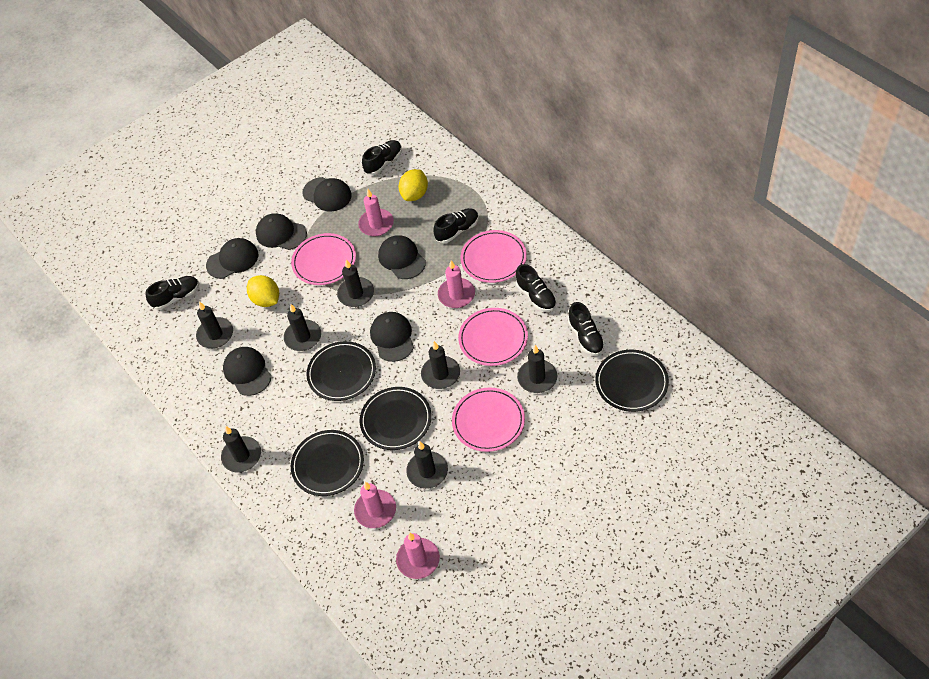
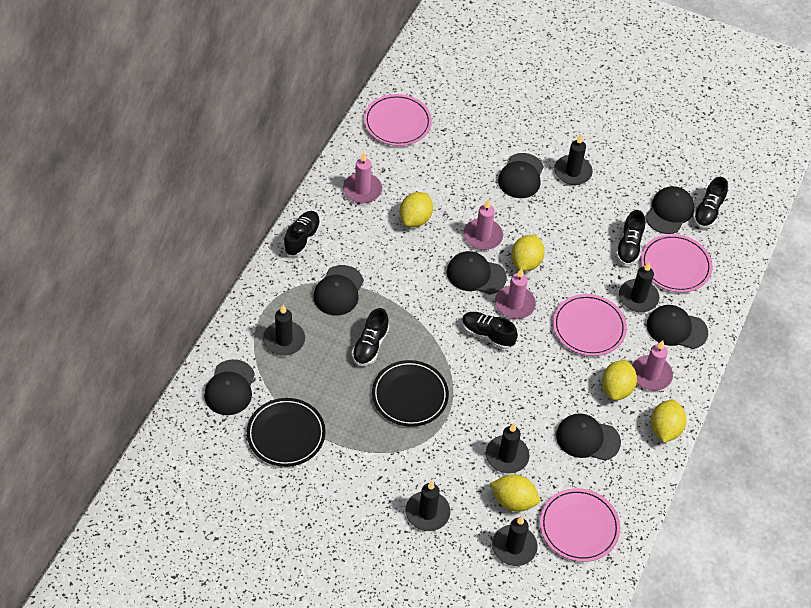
black candle: [196,302,233,348] [221,426,261,472] [284,304,321,351] [337,259,374,307] [406,442,448,489] [421,341,460,389] [517,345,557,393] = 7 -> [263,305,305,356] [405,481,451,531] [486,423,529,473] [492,516,538,566] [554,135,593,185] [619,262,659,312] = 6
black cap: [206,238,258,279] [223,347,272,396] [256,213,307,250] [302,177,352,212] [370,312,414,362] [378,235,426,279] = 6 -> [204,359,255,415] [313,265,364,315] [447,251,507,294] [498,153,544,198] [556,413,621,461] [645,186,695,234] [647,305,708,349] = 7
black plate: [291,430,364,496] [306,341,376,401] [360,387,432,450] [595,350,669,412] = 4 -> [247,398,326,467] [372,360,449,427] = 2
yellow lemon: [247,275,279,307] [399,169,428,201] = 2 -> [400,192,433,227] [490,474,540,512] [511,235,545,271] [602,360,637,401] [651,400,687,443] = 5

